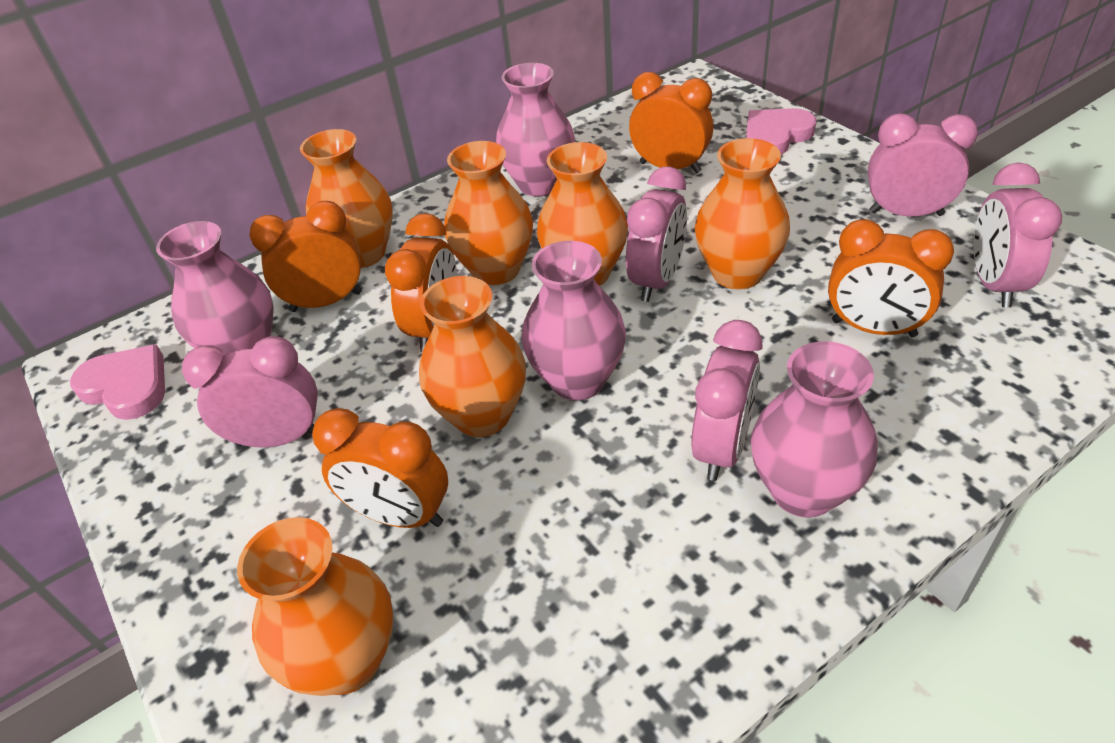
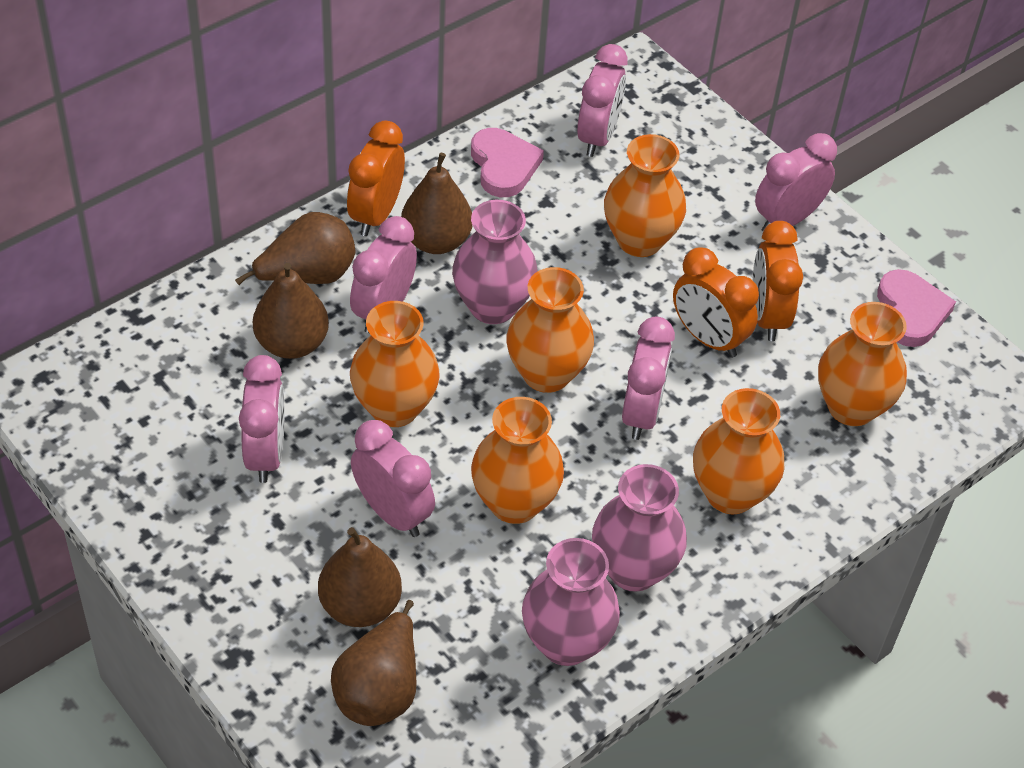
brown pear: none = 0 -> [235,212,355,285] [253,263,329,359] [318,527,402,627] [331,600,417,726] [401,153,472,254] = 5
orange clock: [249,201,362,312] [312,408,448,528] [385,213,457,352] [629,72,713,173] [828,219,954,337] = 5 -> [347,121,405,236] [673,247,759,358] [753,221,803,341] = 3
pink clock: [182,336,317,448] [626,166,687,302] [691,320,762,481] [868,113,978,217] [974,163,1062,308] = 5 -> [239,355,284,483] [350,216,417,333] [351,420,435,537] [577,44,628,157] [622,317,675,440] [755,133,837,231] = 6
pink vase: [156,221,274,355] [496,63,575,197] [522,241,626,400] [751,341,878,517] = 4 -> [452,200,538,324] [522,538,620,666] [592,464,687,592] = 3

